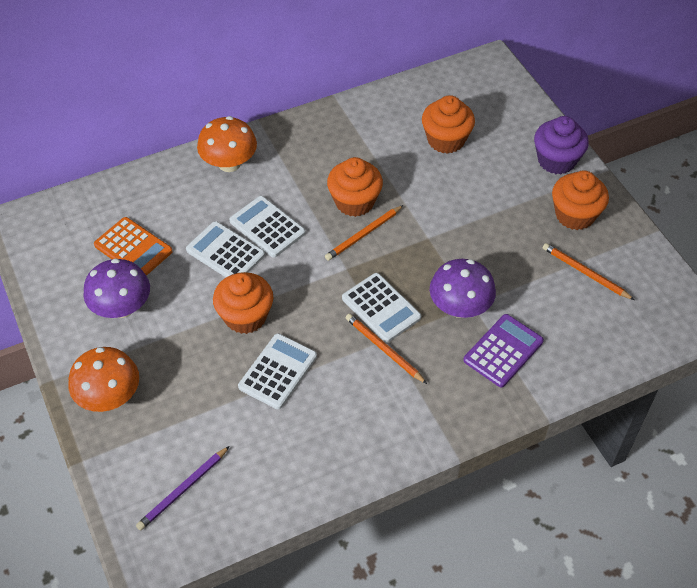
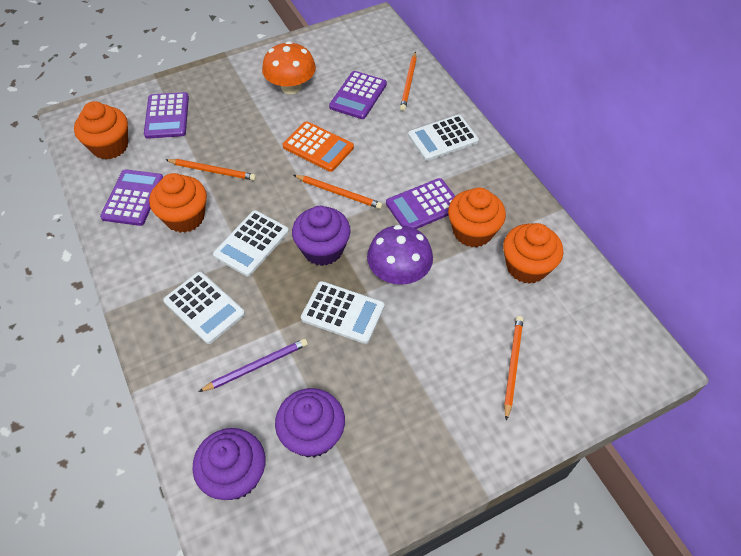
orange mushroom: [68,347,139,412] [197,116,257,172] = 2 -> [262,41,316,94] = 1
orange pencil: [325,205,403,261] [346,314,427,384] [543,243,634,300] = 3 -> [166,159,256,180] [294,175,383,209] [400,52,417,111] [504,316,523,421] = 4
purple calculator: [463,314,544,387] = 1 -> [100,169,163,226] [144,92,189,139] [329,71,387,119] [386,178,455,229] = 4
purple cupcake: [534,116,589,174] = 1 -> [192,428,265,500] [275,388,345,458] [292,206,351,266] = 3
purple mushroom: [83,259,150,318] [430,259,496,318] = 2 -> [367,225,433,285] = 1

